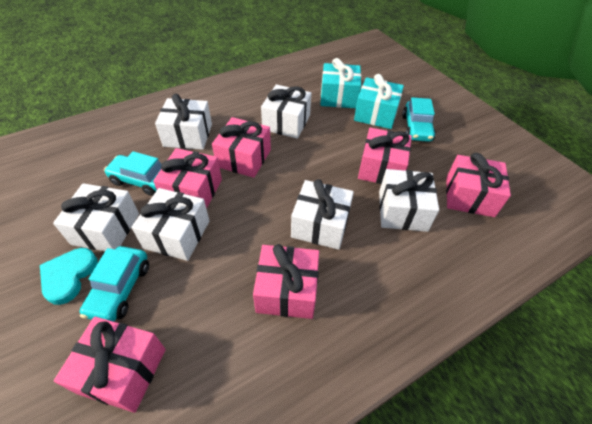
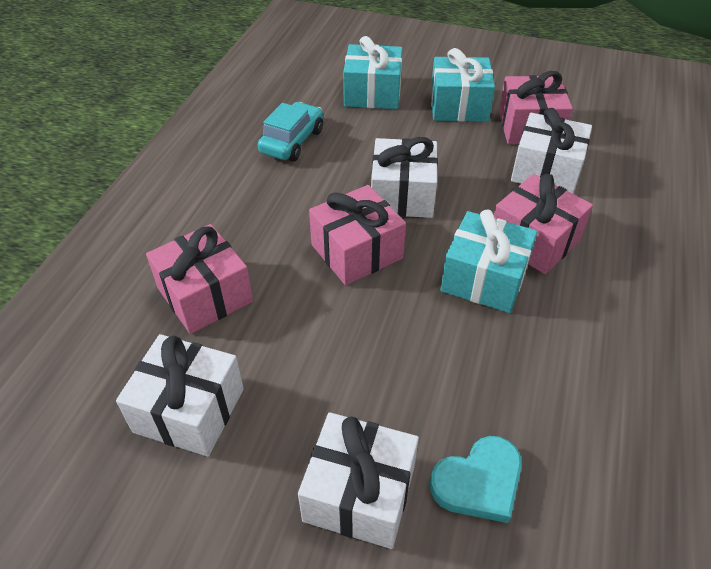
pink gift: [54,317,166,413] [153,148,222,209] [212,117,271,178] [253,244,319,319] [358,127,412,184] [446,153,511,217] = 6 -> [146,224,253,334] [309,185,406,285] [494,174,593,274] [499,71,573,144] = 4
turquoise car: [80,246,149,322] [104,151,162,196] [402,97,436,142] = 3 -> [258,102,323,161] = 1
turquoise gift: [320,58,361,108] [354,74,404,129] = 2 -> [343,36,402,109] [431,48,495,122] [441,209,537,313] = 3
white gift: [53,183,139,251] [131,188,210,261] [155,94,212,150] [261,84,312,139] [291,179,354,250] [379,169,439,232] = 6 -> [116,334,244,457] [298,412,419,549] [371,137,438,218] [511,108,592,194] = 4

